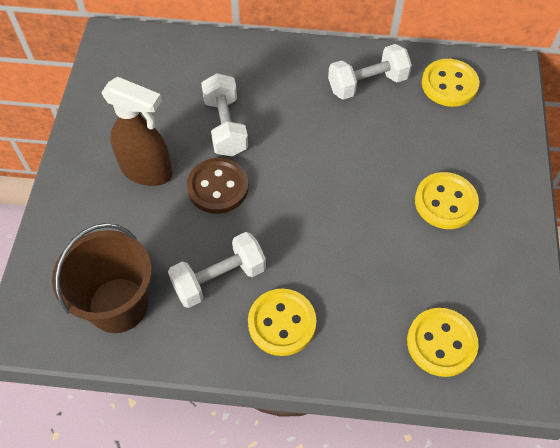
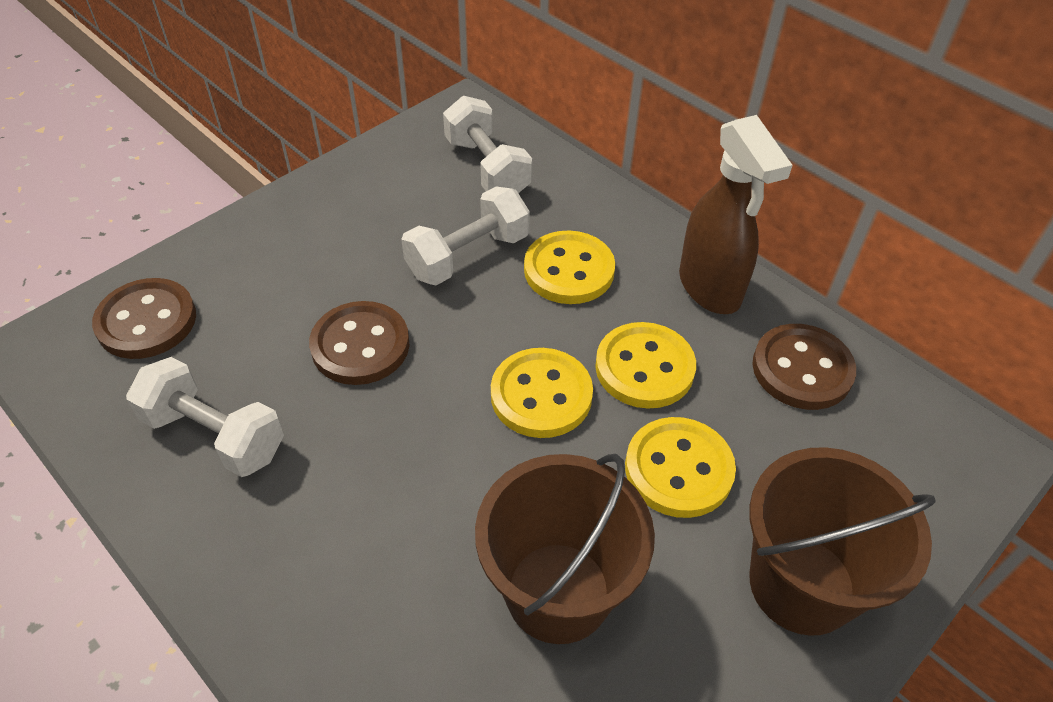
brown bucket: [52,223,152,333] = 1 -> [475,454,655,644] [749,447,936,636] = 2
brown button: [187,158,249,214] = 1 -> [92,278,196,359] [309,301,410,385] [752,324,856,410] = 3

